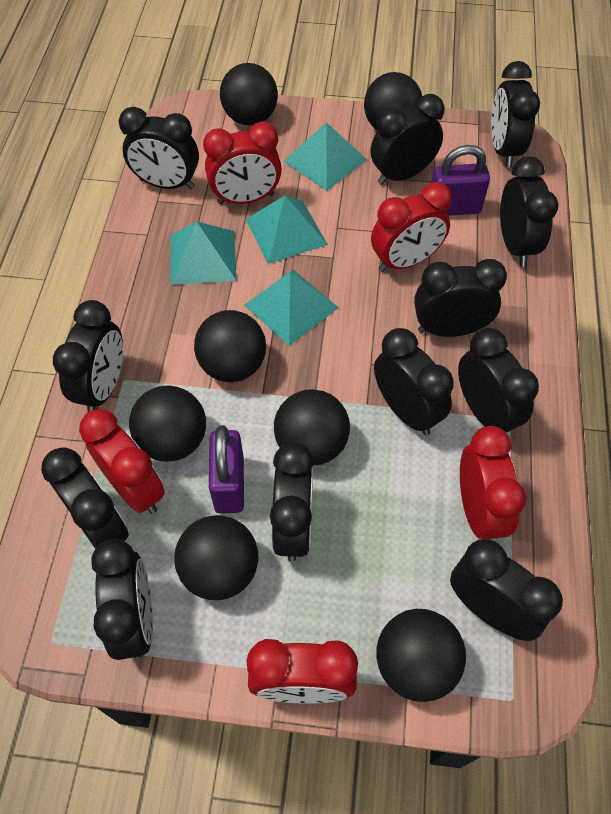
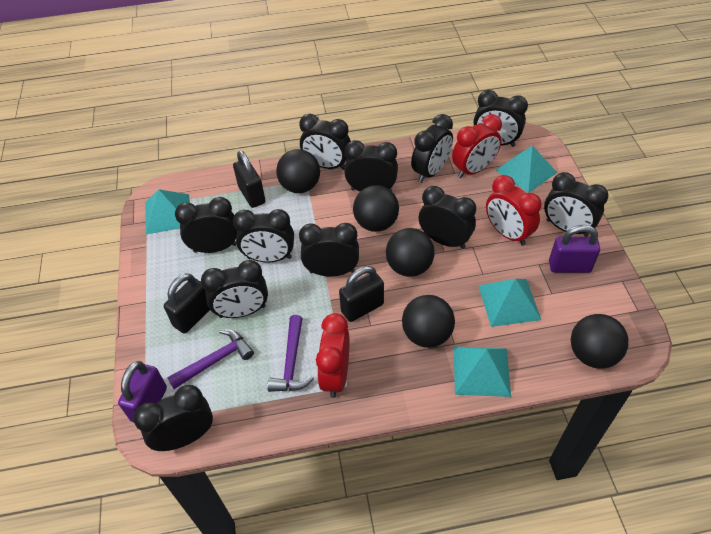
black ball: [129,385,206,462] [174,515,258,600] [194,310,266,382] [220,63,278,125] [274,389,350,466] [364,72,422,130] [376,609,466,702] = 7 -> [276,149,320,193] [353,185,399,232] [386,228,435,277] [402,295,455,348] [571,314,629,369] = 5
black clock: [41,448,129,549] [53,300,123,412] [91,539,153,660] [119,107,199,189] [270,442,314,561] [371,94,444,185] [374,328,454,435] [414,259,507,337] [450,539,563,641] [458,328,539,433] [491,61,540,167] [500,156,558,267] = 12 -> [133,385,213,451] [175,197,237,253] [201,260,268,318] [233,209,294,262] [299,114,351,170] [299,223,359,277] [344,140,398,192] [411,114,453,183] [419,186,476,249] [474,90,528,147] [544,172,609,237] = 11
black padlock: none = 0 -> [164,273,210,334] [233,150,266,208] [339,266,384,322] = 3
purple hammer: none = 0 -> [167,330,254,389] [267,315,314,392] = 2
red clock: [79,409,165,514] [203,121,282,204] [247,639,358,704] [371,182,452,272] [460,426,526,540] = 5 -> [316,313,349,398] [452,114,502,178] [486,175,542,246] = 3

